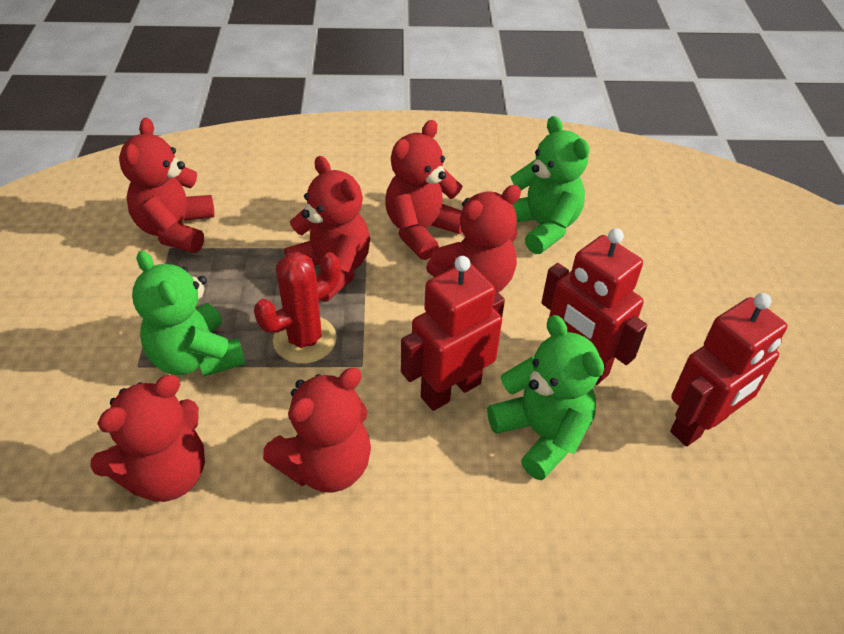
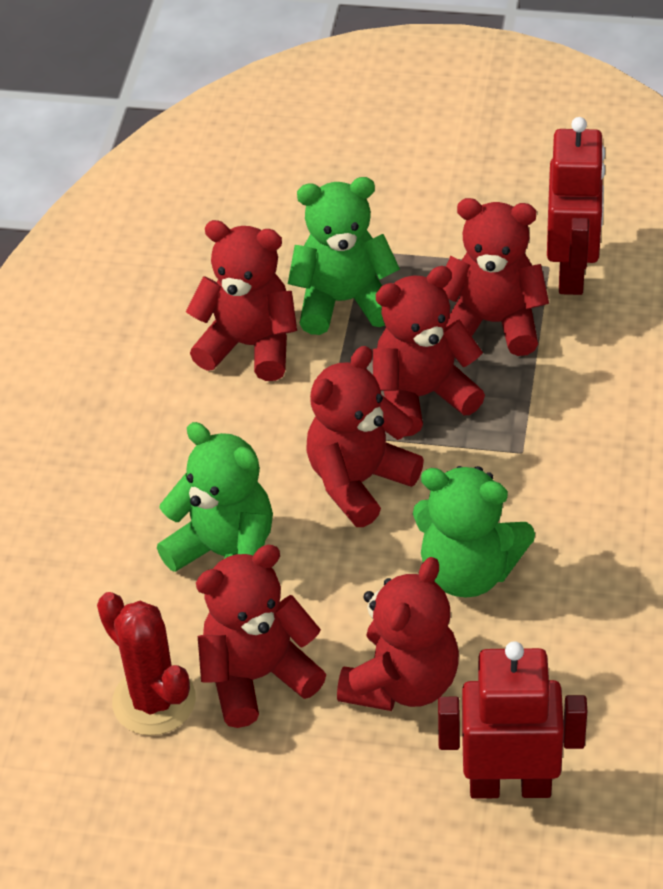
red robot: [401,256,505,411] [541,228,647,385] [670,293,787,446] = 3 -> [438,641,587,799] [547,117,605,295] = 2

